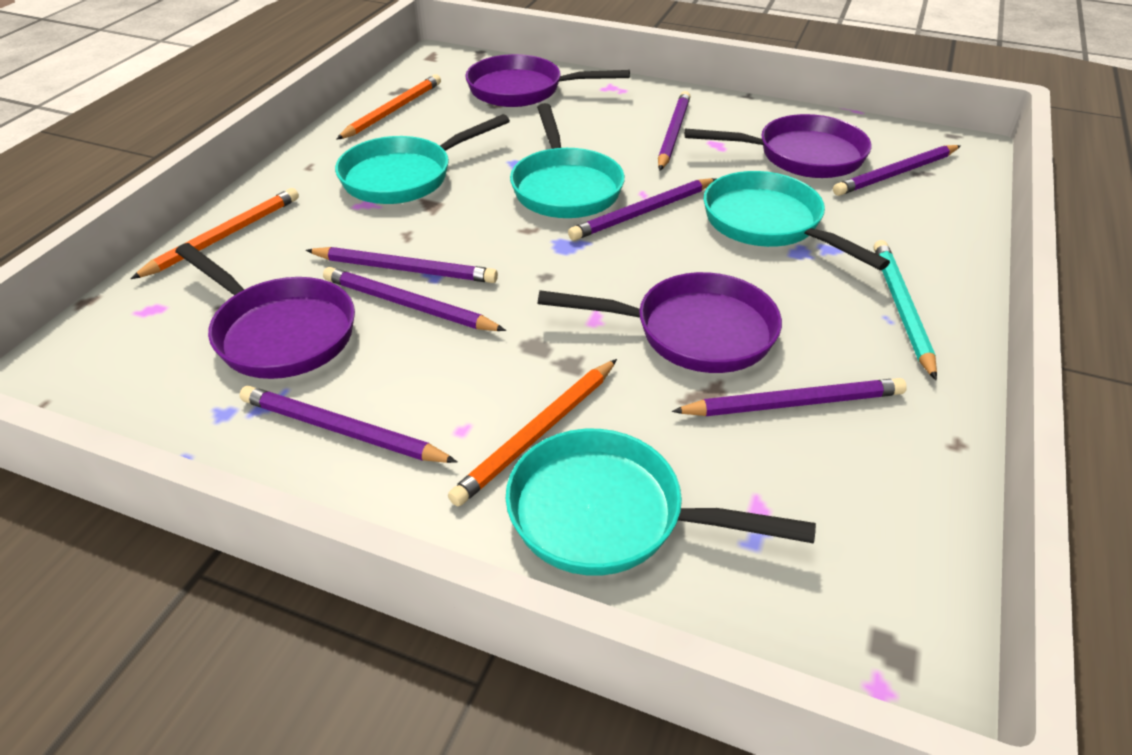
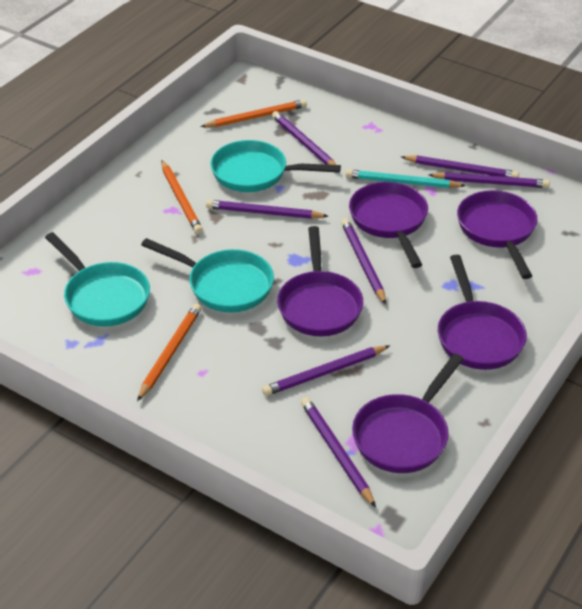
purple pan: [175,243,355,379] [465,54,630,107] [538,272,782,373] [684,114,871,178] = 4 -> [277,226,363,336] [349,182,428,268] [352,353,464,473] [438,255,527,370] [457,190,537,279] = 5
turquoise pan: [335,114,510,204] [506,429,816,576] [510,103,625,218] [704,171,890,270] = 4 -> [45,232,150,327] [141,238,274,312] [210,140,341,192] = 3

